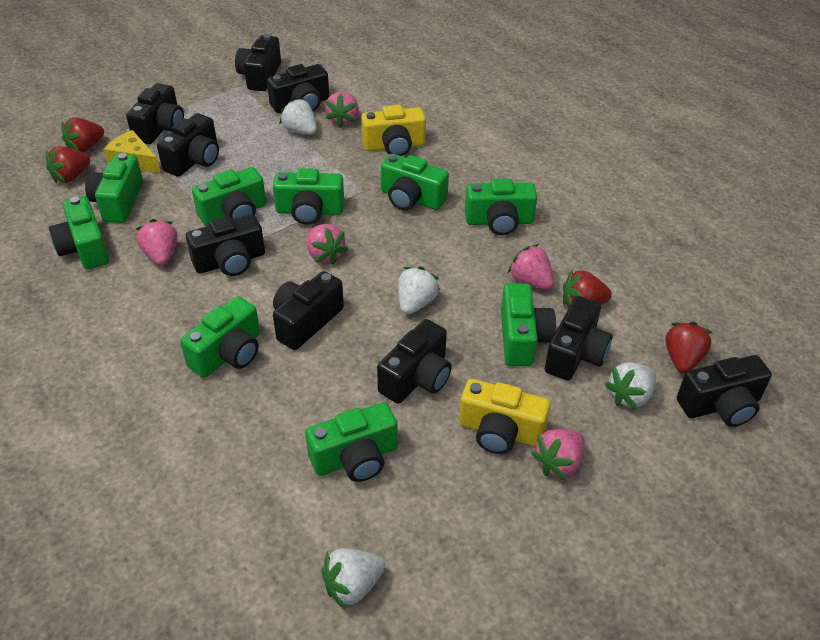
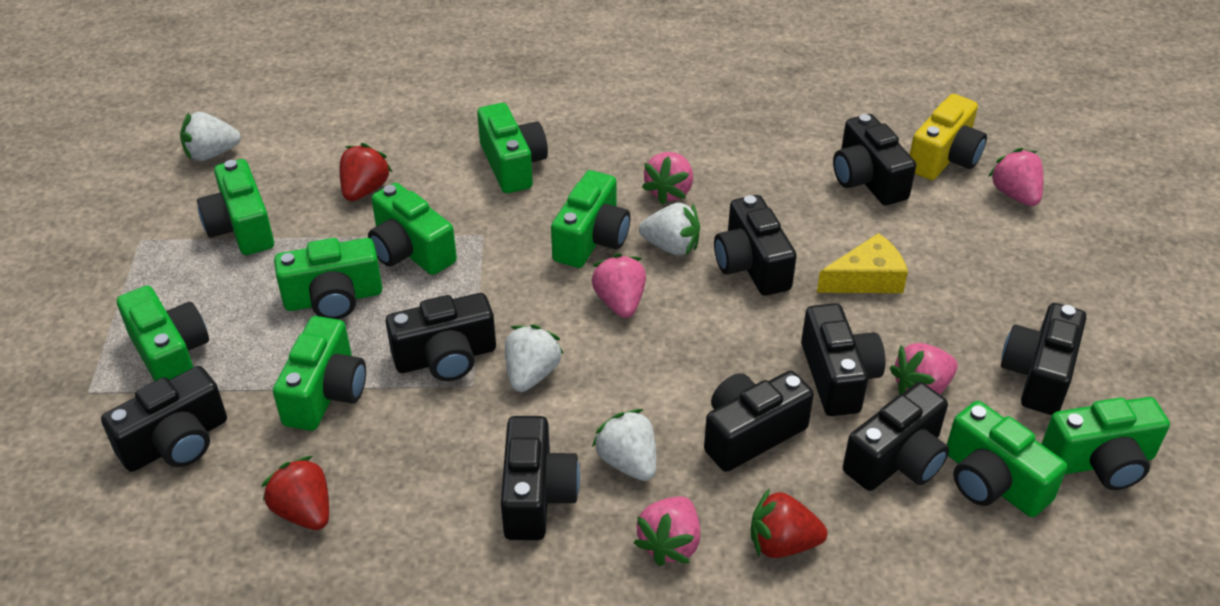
red strawberry: [46,146,90,183] [61,118,104,153] [563,269,612,307] [666,322,713,373] = 4 -> [261,456,329,530] [340,143,392,201] [751,488,827,558] = 3
yellow camera: [361,105,426,156] [459,379,551,454] = 2 -> [910,94,987,180] = 1

